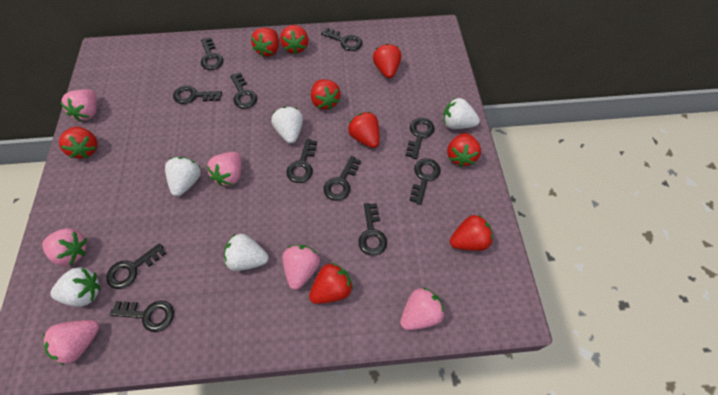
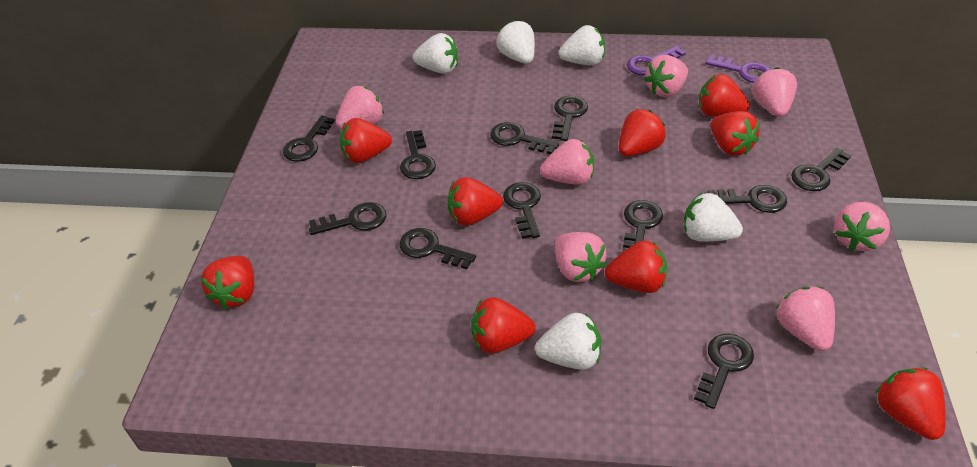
pink strawberry: [42,228,87,266] [43,320,99,365] [60,89,97,121] [207,152,241,186] [283,245,320,290] [400,287,444,330] = 6 -> [336,86,384,129] [540,139,594,185] [555,232,607,282] [644,55,688,97] [752,67,797,117] [776,287,835,351] [834,202,890,251] = 7
purple key: none = 0 -> [627,46,686,75] [705,54,771,83] = 2

